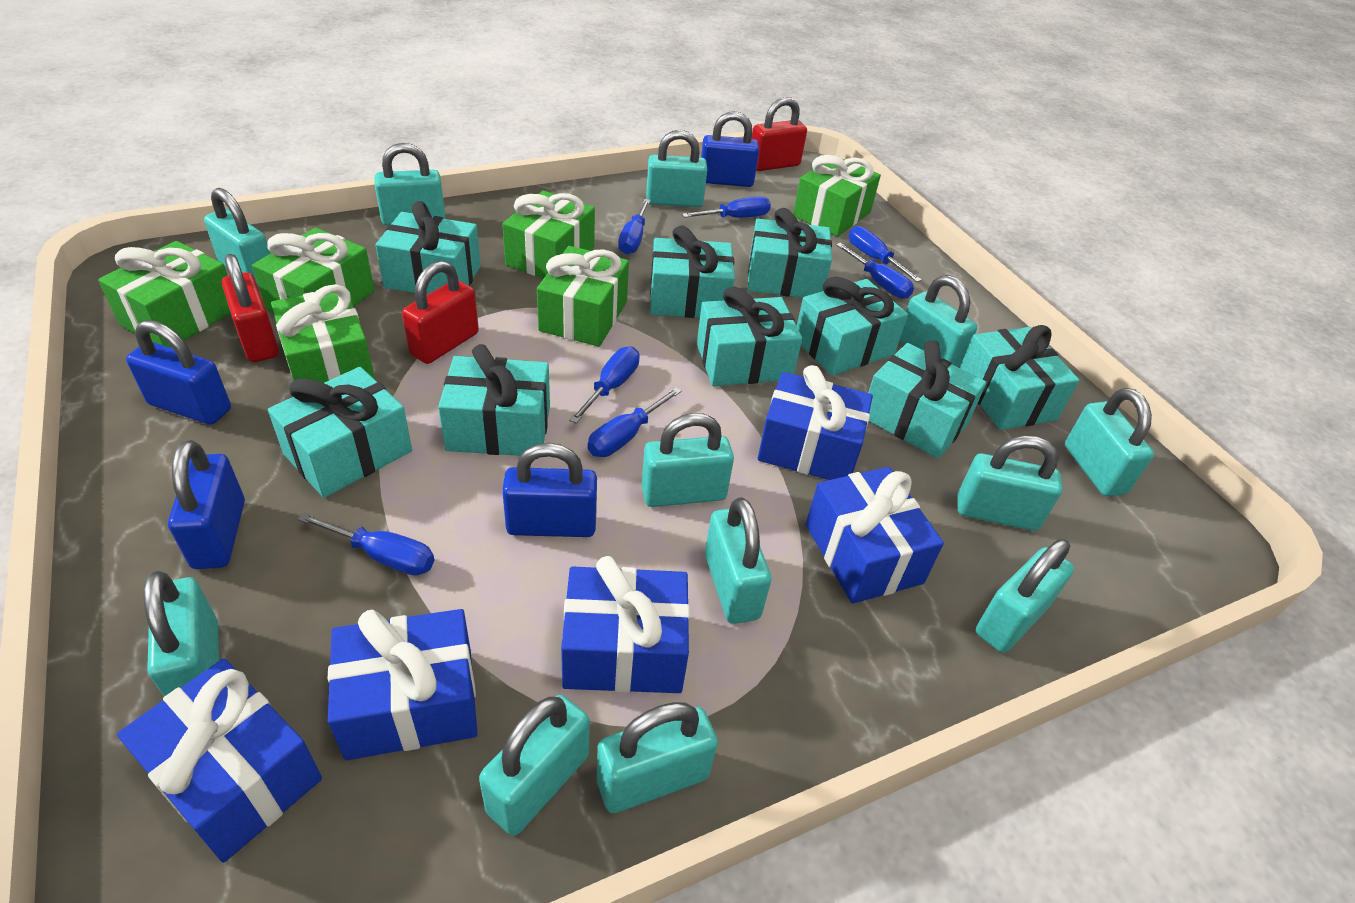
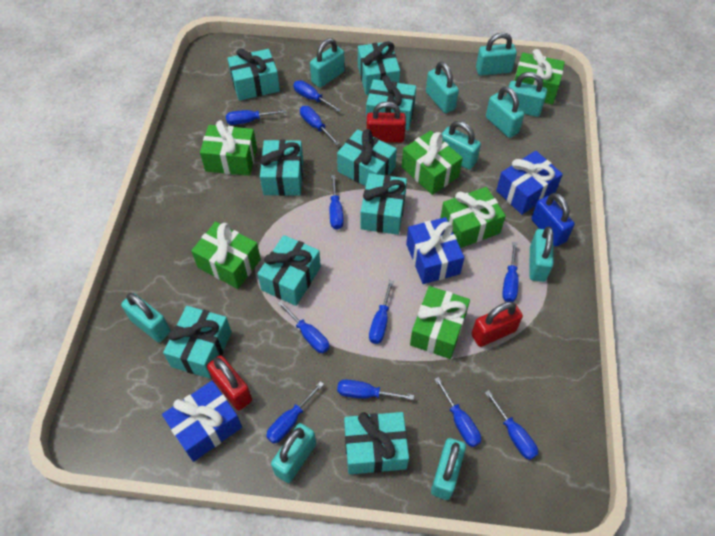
blue gift: [117,658,322,863] [328,609,478,760] [561,556,690,693] [758,365,873,480] [806,467,944,604] = 5 -> [162,381,242,462] [406,217,464,284] [496,151,563,215] = 3
blue padlock: [126,320,231,425] [168,440,245,569] [502,443,597,537] [701,111,759,187] = 4 -> [531,193,574,246] = 1
blue screwdriver: [297,512,434,576] [569,347,640,423] [588,387,682,457] [618,199,650,255] [682,196,771,218] [836,243,914,299] [849,226,922,282] = 7 -> [226,110,286,125] [266,381,324,444] [277,301,330,353] [293,80,341,112] [300,106,340,145] [330,175,344,230] [337,379,414,400] [369,280,394,344] [434,377,481,447] [485,390,538,460] [502,242,519,302] = 11
turquoise padlock: [143,571,219,697] [204,188,270,286] [374,143,445,226] [479,695,590,836] [597,702,718,813] [641,413,734,507] [646,130,707,207] [705,497,771,624] [900,275,977,368] [957,436,1063,531] [976,539,1074,653] [1065,388,1154,497] = 12 -> [121,293,171,342] [271,423,316,483] [310,38,345,88] [426,62,459,113] [431,438,466,500] [442,121,481,170] [476,33,517,76] [486,86,524,138] [506,72,547,117] [529,227,553,282] = 10

